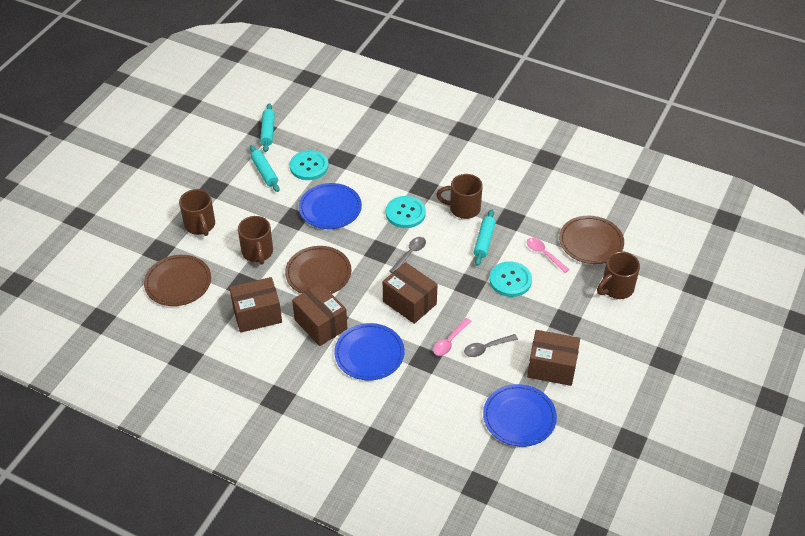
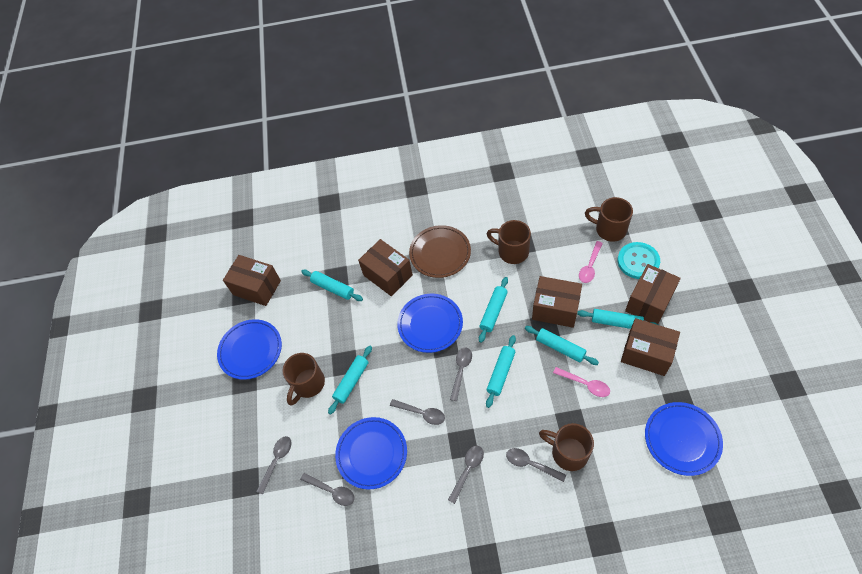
blue plate: [299,183,362,229] [334,323,405,380] [483,384,557,447] = 3 -> [217,319,282,380] [335,417,407,489] [397,294,463,353] [645,402,723,476] = 4
brown box: [229,277,282,333] [292,283,347,346] [383,262,437,324] [527,330,580,386] = 4 -> [223,255,281,306] [358,239,413,296] [532,276,582,328] [621,318,680,376] [625,264,681,324] = 5
brown plate: [144,255,211,306] [285,246,351,294] [559,216,624,264] = 3 -> [409,225,471,278] = 1
grey spoon: [390,237,426,273] [464,334,518,357] = 2 -> [256,436,292,495] [300,473,355,506] [390,399,445,425] [448,446,484,504] [450,347,472,401] [506,448,566,482] = 6
turquoise button: [290,150,328,180] [386,196,426,228] [489,261,532,297] = 3 -> [618,242,660,279] = 1
turquoise rolling pin: [250,145,280,192] [260,103,275,152] [474,209,495,266] = 3 -> [301,270,363,301] [328,346,372,415] [479,277,508,343] [486,335,516,408] [525,326,599,365] [577,309,658,329] = 6

